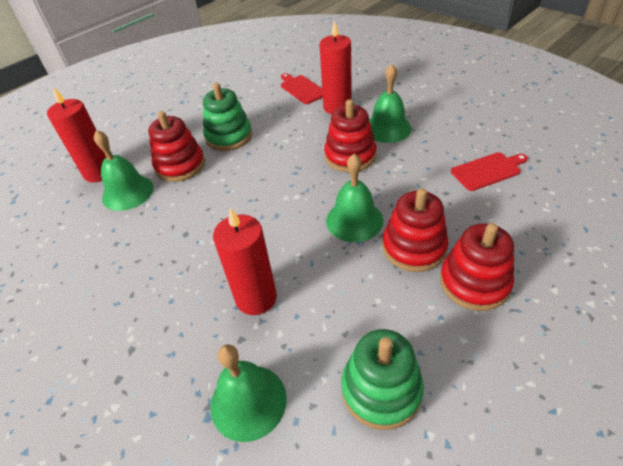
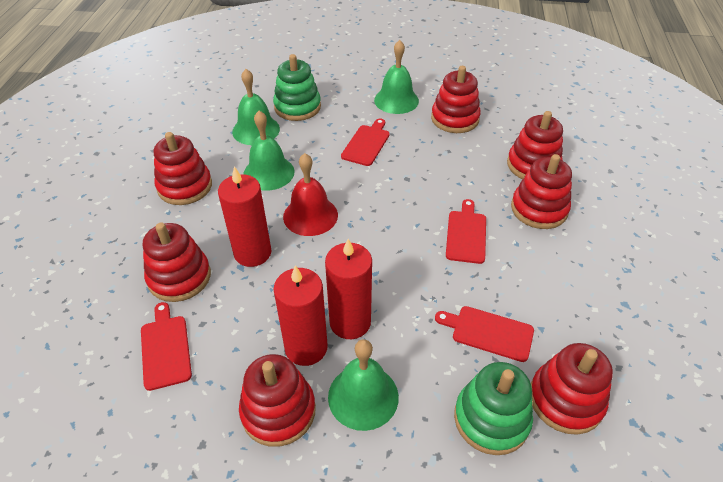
red bell: none = 0 -> [283,153,338,236] = 1
red cutting board: [281,73,323,104] [451,152,528,191] = 2 -> [141,302,192,391] [341,118,390,166] [435,306,534,362] [446,199,486,264] = 4
red stacking toy: [148,111,205,182] [324,99,376,172] [382,188,448,272] [440,223,514,311] = 4 -> [143,223,211,302] [154,132,212,205] [239,354,316,447] [431,66,481,133] [507,111,563,179] [511,154,572,229] [531,343,613,435] = 7

